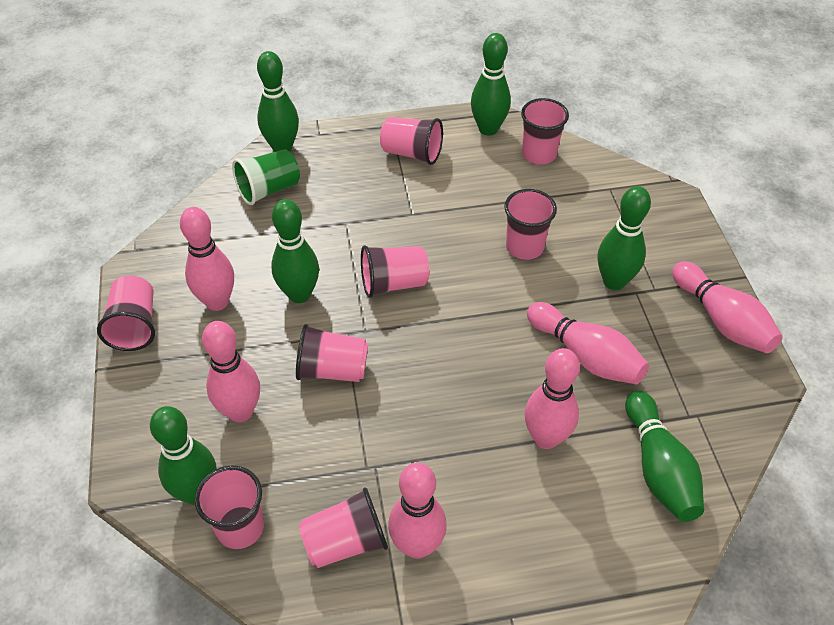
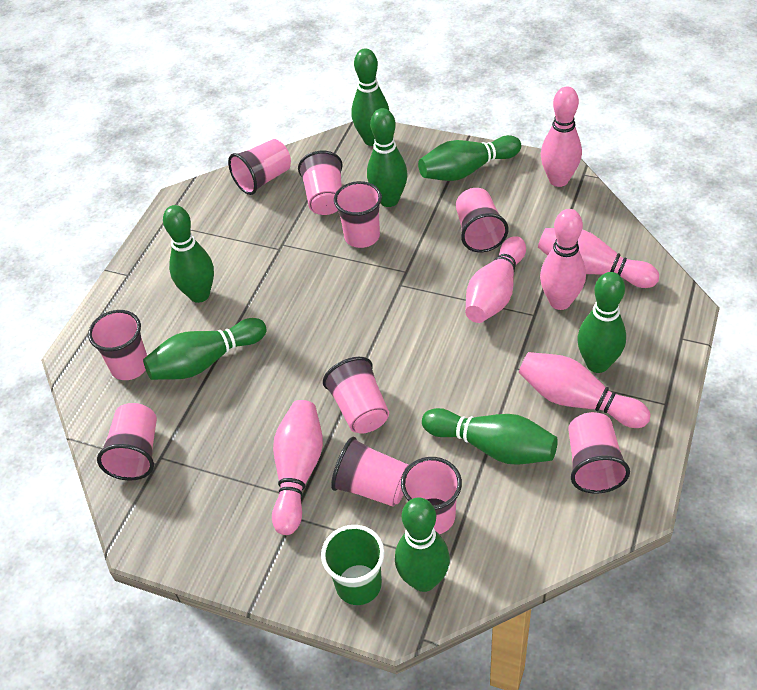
green bowling pin: [150,406,217,505] [257,51,299,152] [271,199,319,303] [471,33,511,136] [598,186,651,290] [625,390,704,522] = 6 -> [143,318,266,380] [163,205,214,303] [352,48,389,146] [367,108,407,207] [395,497,450,592] [418,135,521,181] [422,408,558,465] [577,272,626,373] = 8
pink cup: [97,275,155,351] [195,466,264,549] [296,324,368,382] [299,487,388,568] [361,245,429,298] [380,117,443,165] [504,189,557,260] [521,98,569,165] = 8 -> [88,310,147,380] [97,403,157,480] [228,139,291,195] [298,151,343,215] [323,357,389,434] [331,437,409,507] [334,181,382,248] [401,457,462,534] [456,188,508,252] [568,412,630,494] = 10

